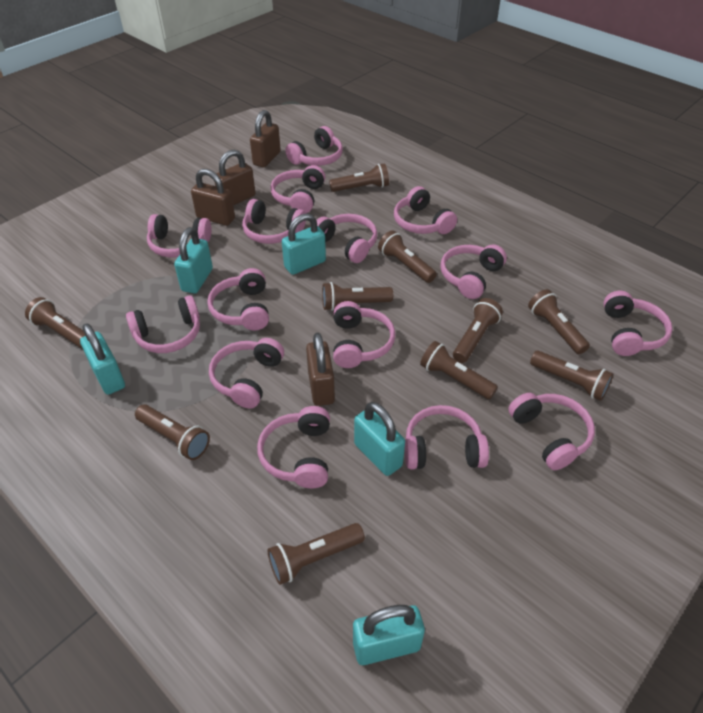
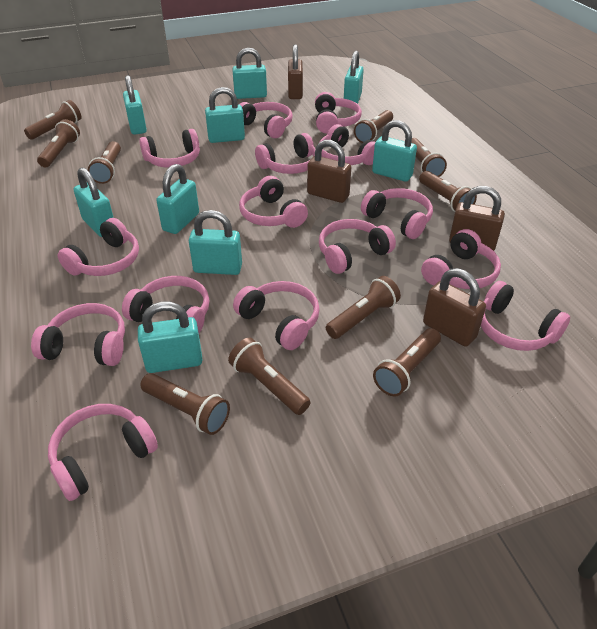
turquoise padlock: [80,323,125,395] [174,227,213,294] [282,213,326,275] [353,605,425,665] [354,402,405,476] = 5 -> [73,167,114,237] [123,75,147,134] [138,301,202,373] [156,164,199,234] [189,210,242,275] [205,87,245,143] [232,48,267,99] [344,51,364,104] [372,120,417,182] = 9

